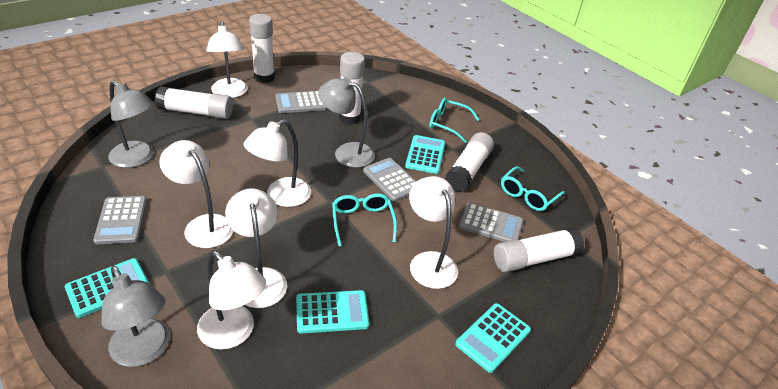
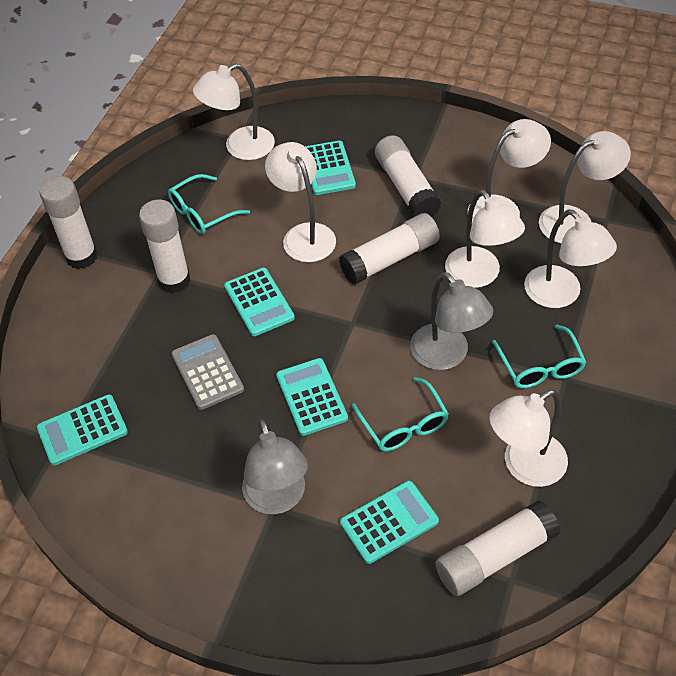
grey calculator: [93,196,147,244] [275,91,327,113] [363,158,416,201] [459,202,523,242] = 4 -> [171,334,244,410] = 1
grey lamp: [101,266,170,367] [108,81,154,168] [318,77,375,168] = 3 -> [242,419,308,514] [410,272,493,370] = 2
turquoise calculator: [65,258,150,318] [296,290,369,333] [405,135,445,174] [455,303,531,373] = 4 -> [37,394,128,466] [224,268,295,336] [276,358,348,436] [305,141,356,195] [340,481,439,564] = 5
white lamp: [159,140,233,248] [197,251,266,350] [206,21,248,98] [225,188,287,308] [243,119,311,207] [409,176,458,289] = 6 -> [193,63,275,160] [265,142,336,262] [445,190,525,288] [467,119,551,222] [489,390,568,487] [524,209,617,308] [539,131,631,243] = 7

